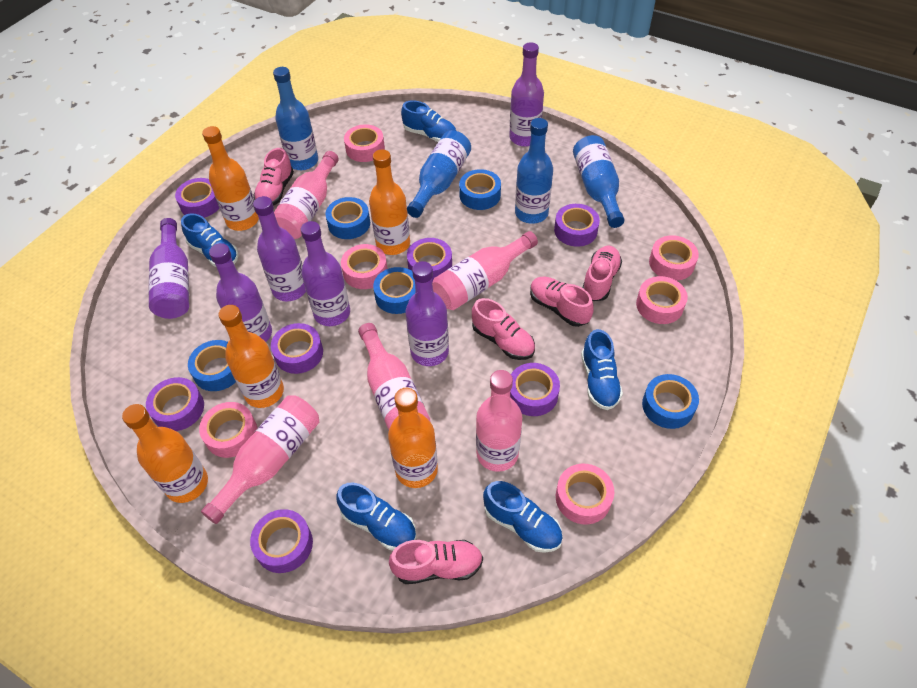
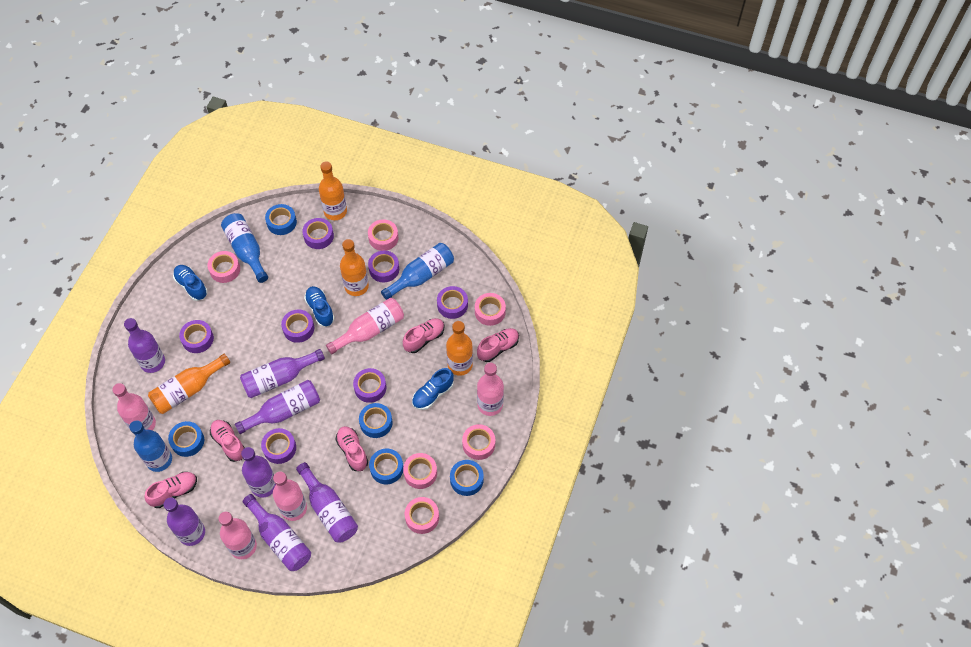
blue bottle: [273,67,318,170] [407,130,471,218] [515,118,553,224] [573,135,624,228] = 4 -> [129,420,172,472] [221,213,268,283] [381,243,454,300] = 3
blue shoe: [181,213,239,267] [336,483,416,550] [401,100,456,142] [483,481,563,553] [581,329,623,410] = 5 -> [173,265,208,301] [304,286,335,327] [412,368,454,410] = 3
orange bottle: [122,404,208,503] [202,126,259,231] [218,305,284,408] [369,149,410,255] [388,388,438,488] = 5 -> [148,354,230,414] [319,161,347,220] [340,239,369,296] [446,321,473,376] = 4
purple bottle: [148,218,189,319] [209,243,272,342] [253,196,306,301] [301,221,350,326] [405,261,449,366] [509,42,544,147] = 6 -> [124,318,165,373] [163,497,205,546] [235,380,320,434] [240,349,325,398] [241,447,276,497] [243,494,311,571] [296,462,358,543] = 7

